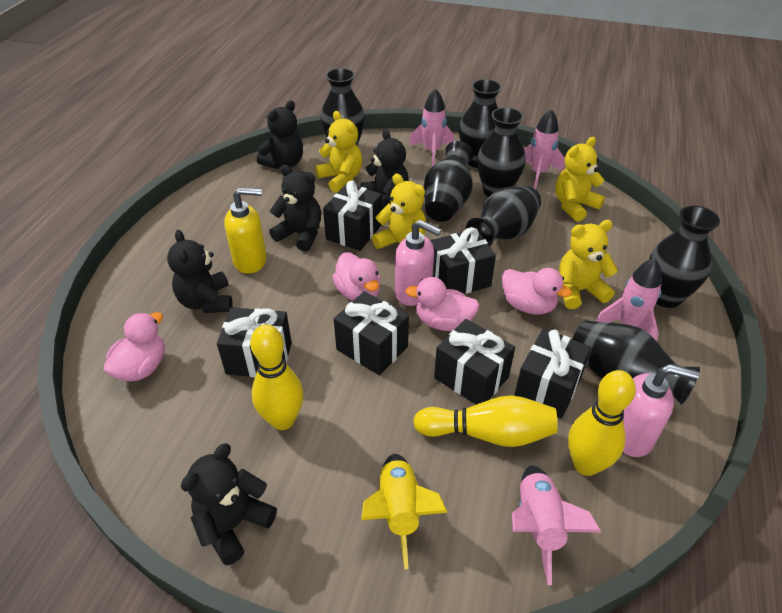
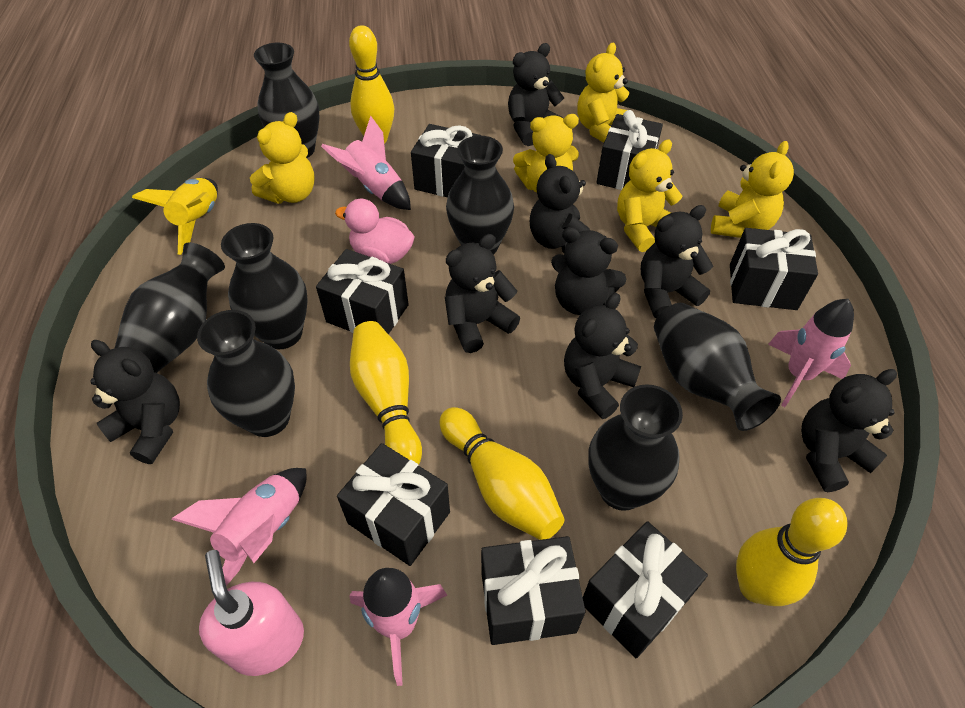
black gift: [217,307,292,377] [323,181,382,251] [334,291,409,375] [430,227,496,294] [434,319,515,405] [515,328,591,419] = 6 -> [316,249,409,334] [337,443,450,566] [411,124,482,197] [481,536,586,645] [583,521,708,658] [596,110,663,190] [730,228,818,310] = 7
black teddy bear: [167,230,233,313] [181,444,277,565] [257,100,303,169] [269,165,321,252] [361,129,409,210] = 5 -> [90,340,180,464] [445,234,520,353] [508,43,564,146] [530,154,590,253] [551,227,626,315] [564,293,641,419] [641,205,713,318] [801,369,897,492] = 8
pink duck: [104,312,165,381] [332,252,381,301] [405,277,479,331] [502,268,572,315] = 4 -> [335,199,415,264] = 1
pink soap dispenser: [395,220,441,306] [623,364,699,457] = 2 -> [199,550,304,676] = 1
yellow bowling pin: [250,325,304,430] [413,395,557,447] [568,370,636,476] = 3 -> [349,25,394,144] [350,321,422,465] [440,407,564,540] [736,498,848,606] = 4
yellow soap dispenser: [224,188,267,274] = 1 -> none = 0
yellow teddy bear: [315,111,363,193] [372,174,426,249] [555,137,605,222] [559,220,618,309] = 4 -> [250,112,315,204] [513,114,579,193] [577,43,629,143] [617,140,683,252] [711,141,794,238] = 5

